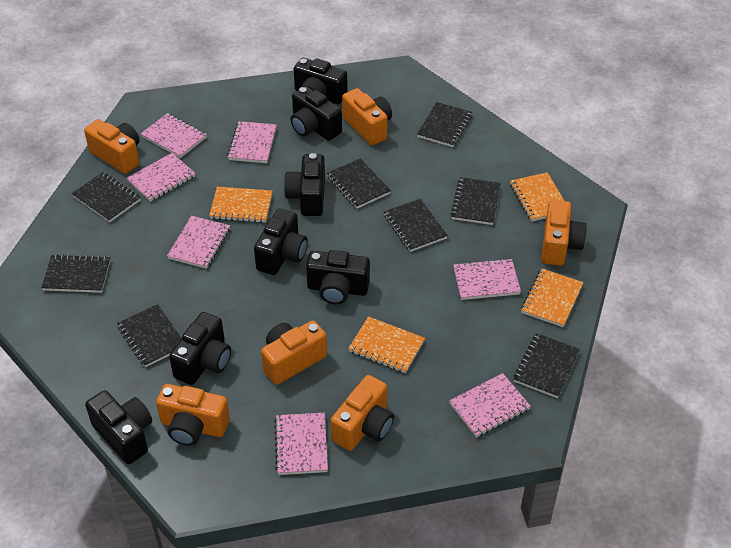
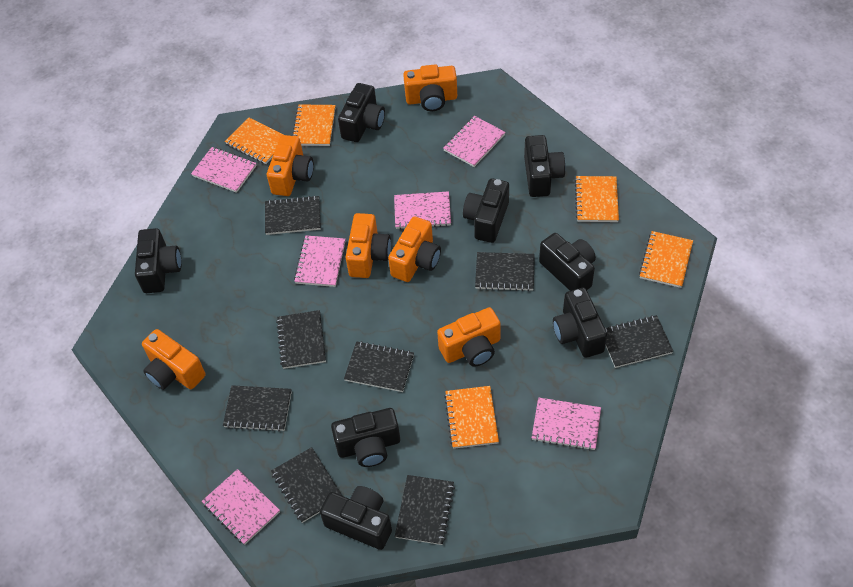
black camera: [85,390,152,464] [169,312,231,385] [254,209,308,275] [284,153,325,216] [291,86,342,141] [294,58,348,104] [306,250,370,304] = 7 -> [135,228,182,293] [320,486,392,550] [331,408,400,467] [338,83,385,142] [463,178,509,243] [524,135,566,197] [539,233,596,291] [553,288,607,358] = 8
orange notebook: [209,187,272,223] [348,316,425,373] [510,172,564,222] [521,269,584,327] = 4 -> [225,117,283,164] [292,104,336,146] [444,386,499,449] [575,176,619,222] [639,231,693,288] = 5
pink notebook: [127,153,196,202] [141,113,207,158] [167,216,230,269] [227,121,277,163] [274,413,328,475] [449,373,531,437] [453,258,521,300] = 7 -> [191,147,257,193] [202,469,280,545] [294,235,345,287] [394,191,451,230] [443,116,505,167] [532,397,601,451] = 6

